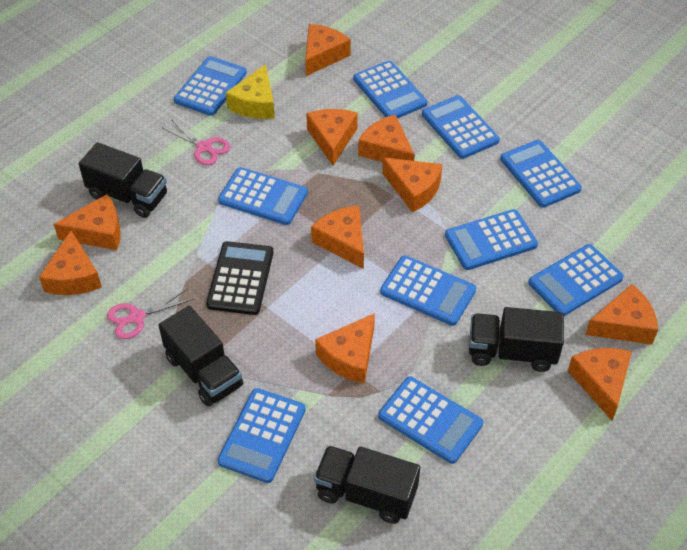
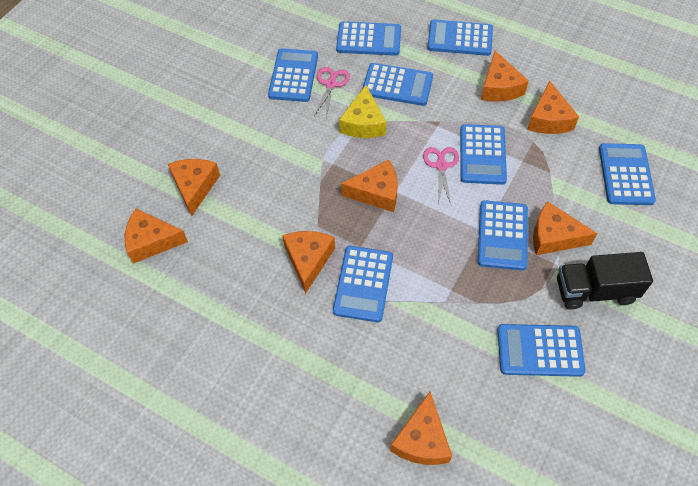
black calculator: [206,241,274,315] = 1 -> none = 0
black truck: [79,142,167,218] [159,306,243,407] [314,446,420,524] [469,307,564,372] = 4 -> [557,252,653,309] = 1
blue calculator: [174,56,247,116] [217,388,306,483] [218,167,308,225] [353,61,427,119] [378,376,483,464] [380,255,476,326] [422,95,500,159] [445,209,538,270] [500,140,582,208] [528,244,624,316] = 10 -> [268,48,318,102] [333,246,393,322] [336,21,401,56] [362,63,433,106] [427,20,493,56] [460,124,507,185] [478,200,528,271] [497,324,586,377] [599,143,656,205] = 9
orange cheese: [39,231,102,295] [54,194,121,250] [305,24,351,76] [306,109,358,166] [311,206,364,269] [315,313,375,383] [358,115,415,162] [382,158,443,213] [568,348,632,421] [585,284,658,345] = 10 -> [125,209,188,264] [168,159,220,216] [282,231,335,293] [341,159,398,212] [390,392,452,465] [481,51,529,102] [527,81,579,134] [533,201,598,255] = 8

